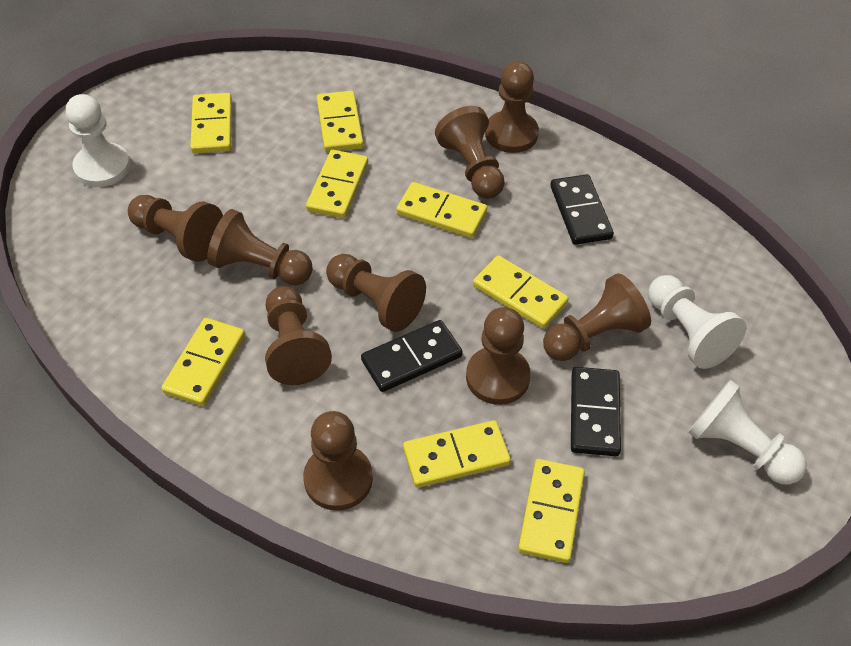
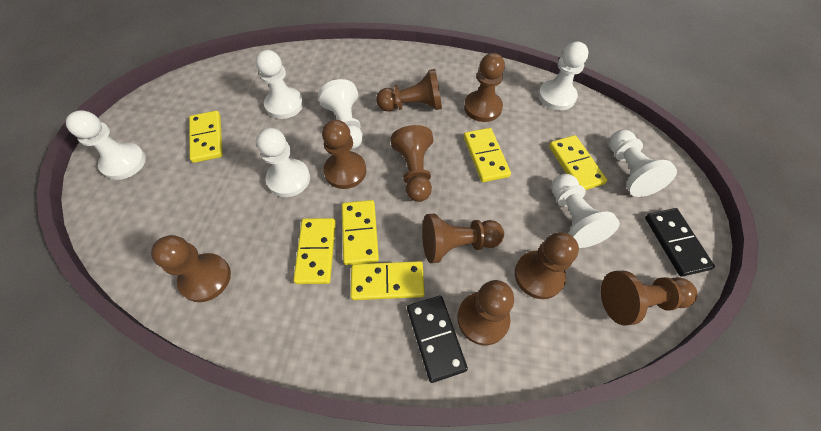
black domino: [361,320,463,392] [550,174,614,245] [571,367,621,456] = 3 -> [407,296,468,383] [645,208,715,277] = 2
white pawn: [66,94,130,187] [648,275,746,369] [688,380,807,485] = 3 -> [66,110,146,180] [255,50,304,119] [256,128,310,197] [318,79,363,149] [538,42,589,110] [551,174,620,248] [609,130,677,197] = 7
yellow domino: [161,318,245,406] [190,93,232,154] [306,150,368,218] [317,91,364,152] [396,182,487,238] [403,420,511,488] [473,255,569,329] [518,459,585,563] = 8 -> [189,111,223,163] [293,218,336,284] [342,200,379,265] [350,261,425,300] [464,128,511,182] [549,135,607,190] = 6

